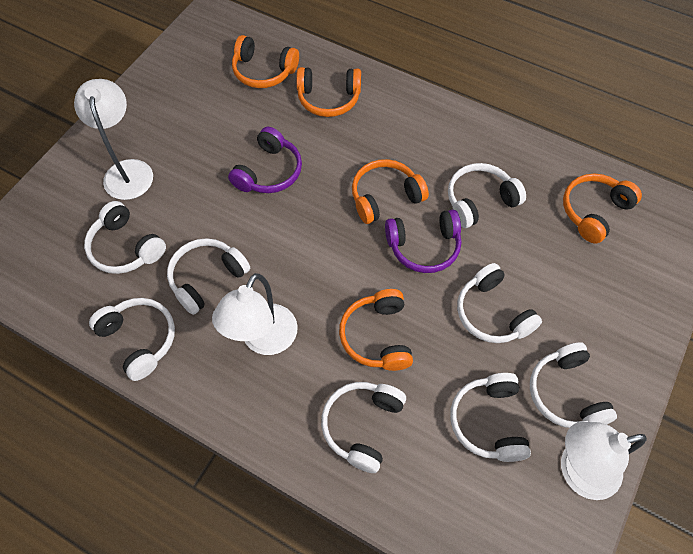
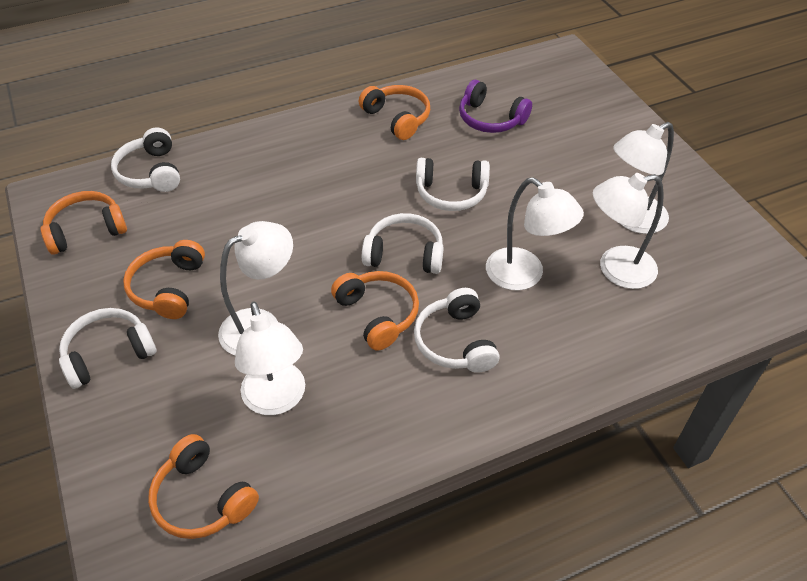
purple headphones: [228,127,302,193] [385,209,461,273] = 2 -> [459,80,532,133] = 1
white headphones: [84,201,166,274] [89,298,175,381] [167,238,250,315] [321,382,406,473] [448,163,526,228] [450,373,531,462] [457,263,542,343] [530,342,617,428] = 8 -> [59,308,157,389] [111,127,180,192] [362,213,443,274] [414,288,500,373] [416,158,490,211] = 5
white lamp: [74,79,153,200] [212,273,298,355] [561,422,647,500] = 3 -> [218,221,293,356] [235,302,305,415] [486,177,584,290] [593,173,664,289] [613,122,674,234] = 5

